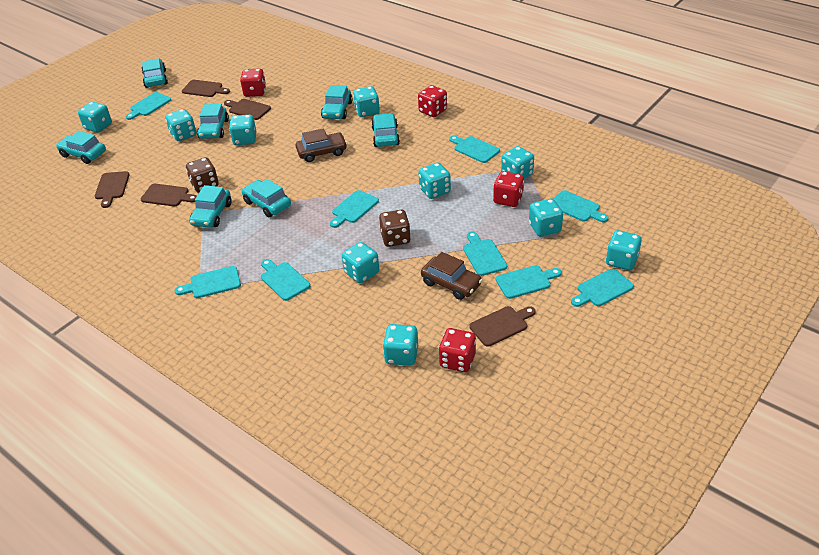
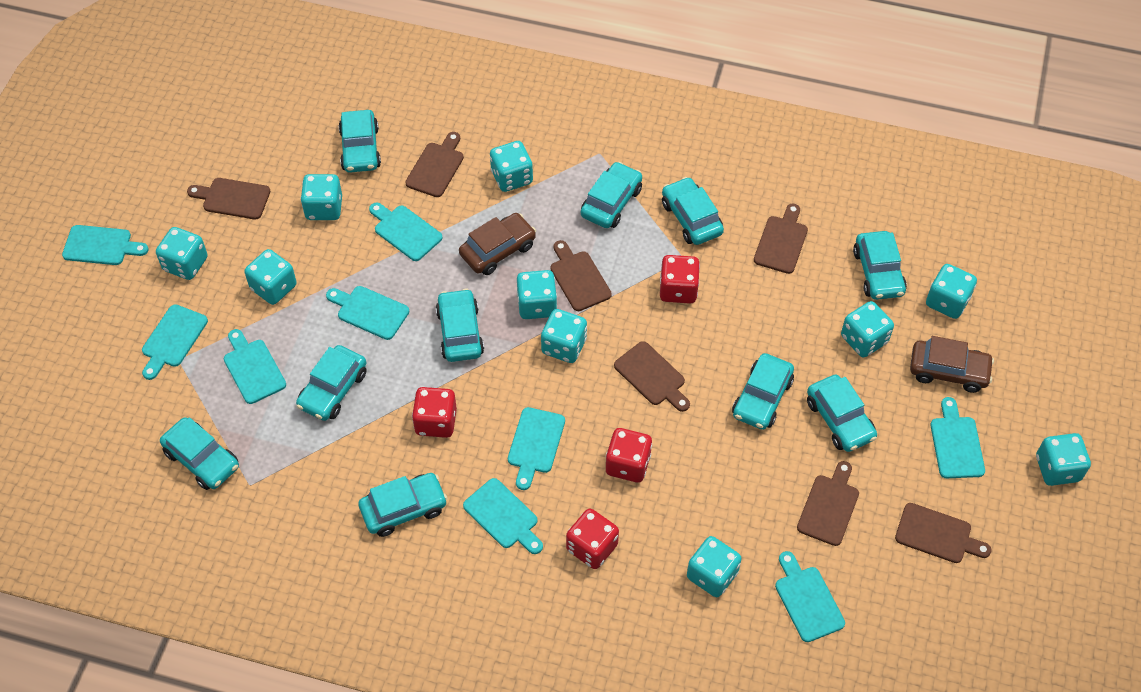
brown cutting board: [95,171,130,208] [141,184,197,206] [182,80,230,97] [224,99,271,120] [469,306,536,347] = 5 -> [187,178,270,220] [405,132,464,197] [550,240,612,311] [614,341,690,412] [754,203,808,274] [797,461,859,546] [895,503,992,563] = 7
brown dice: [186,157,219,193] [379,210,411,247] = 2 -> none = 0
turquoise car: [56,131,106,164] [142,58,168,88] [189,185,232,228] [197,104,229,139] [242,179,291,217] [321,85,353,119] [371,113,400,147] = 7 -> [160,417,239,490] [296,345,367,421] [339,110,381,173] [358,473,447,537] [436,289,484,362] [581,162,642,228] [662,177,724,245] [732,353,794,430] [807,375,877,452] [853,231,907,300] = 10

